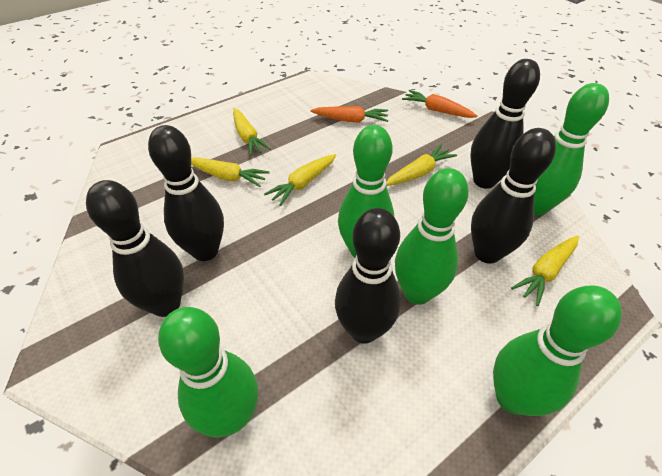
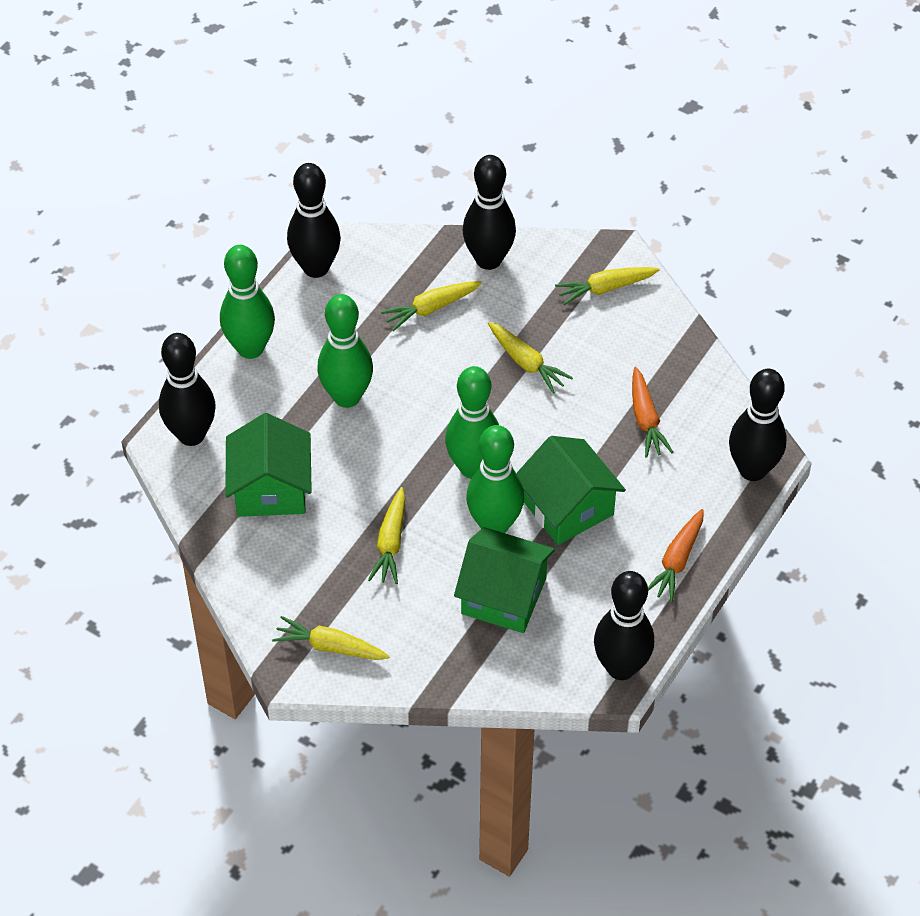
green bowling pin: [158,307,258,438] [338,125,394,258] [395,168,469,305] [493,286,622,416] [534,83,609,215] = 5 -> [220,245,275,359] [317,294,373,408] [445,366,499,479] [466,425,524,533] = 4
green house: none = 0 -> [225,413,312,517] [454,527,555,633] [517,436,626,545] = 3

